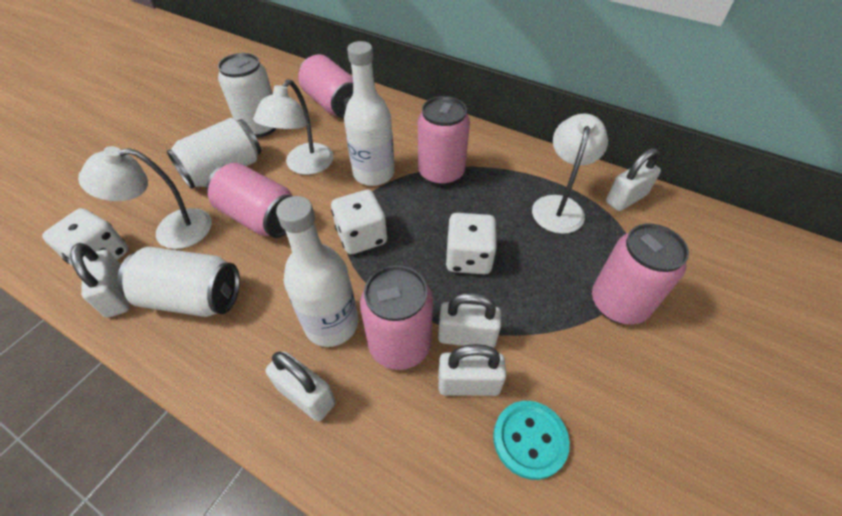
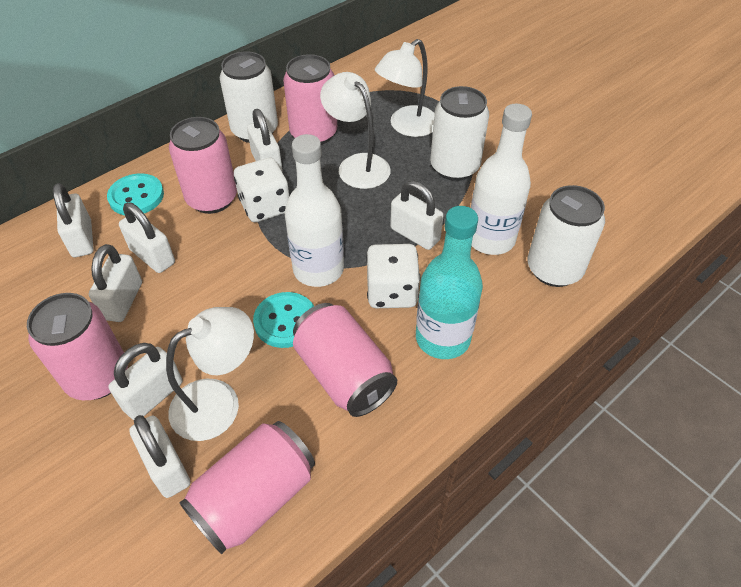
turquoise bottle: none = 0 -> [416,206,483,359] = 1
turquoise button: [493,401,570,480] = 1 -> [107,173,164,215] [253,292,314,348] = 2
white dice: [42,208,128,266] [331,190,387,254] [445,213,497,274] = 3 -> [234,158,289,222] [366,244,420,308] = 2
white padlock: [70,243,129,318] [265,352,336,422] [438,292,501,348] [438,344,507,396] [606,148,661,211] = 5 -> [53,183,94,257] [89,244,142,322] [108,343,182,420] [119,203,175,273] [129,415,190,498] [247,109,283,171] [390,181,443,250] = 7

